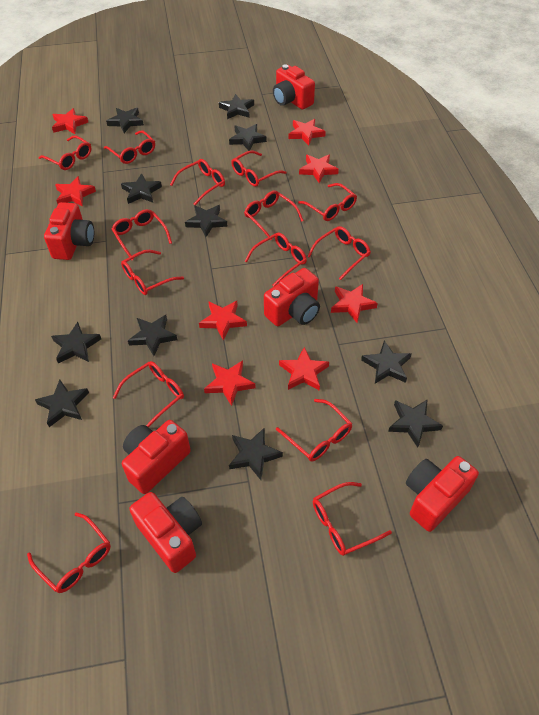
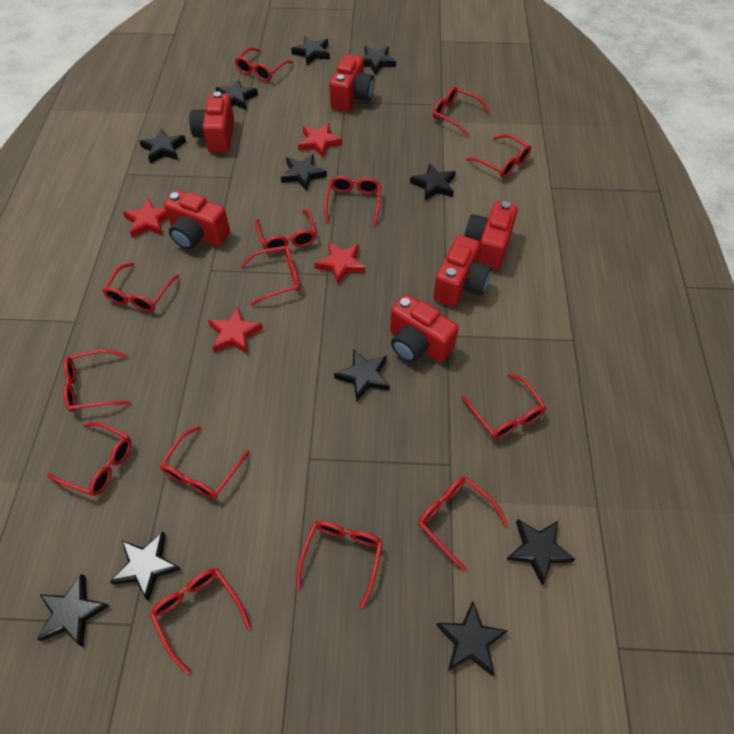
red star: [52,108,88,134] [55,176,96,207] [199,301,247,340] [204,360,256,406] [279,347,329,391] [289,119,326,146] [299,155,339,183] [331,284,378,323] = 8 -> [123,198,168,238] [208,307,263,354] [298,123,342,158] [314,242,365,285] = 4

